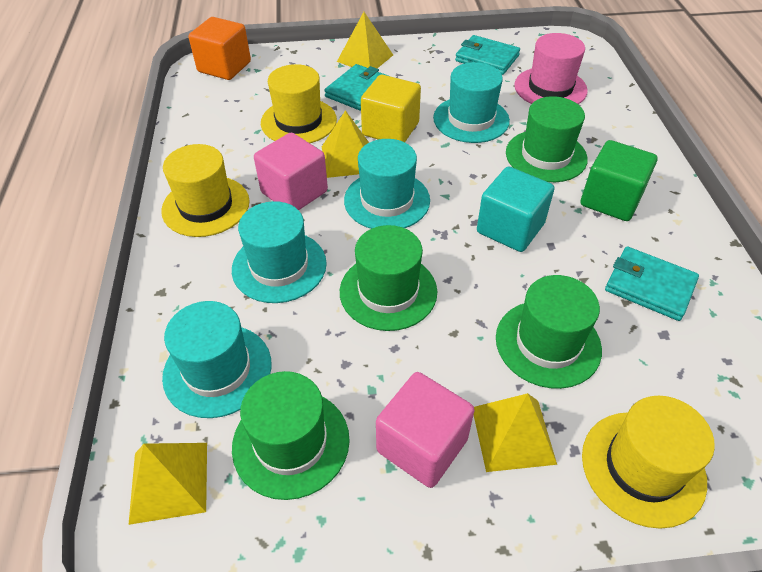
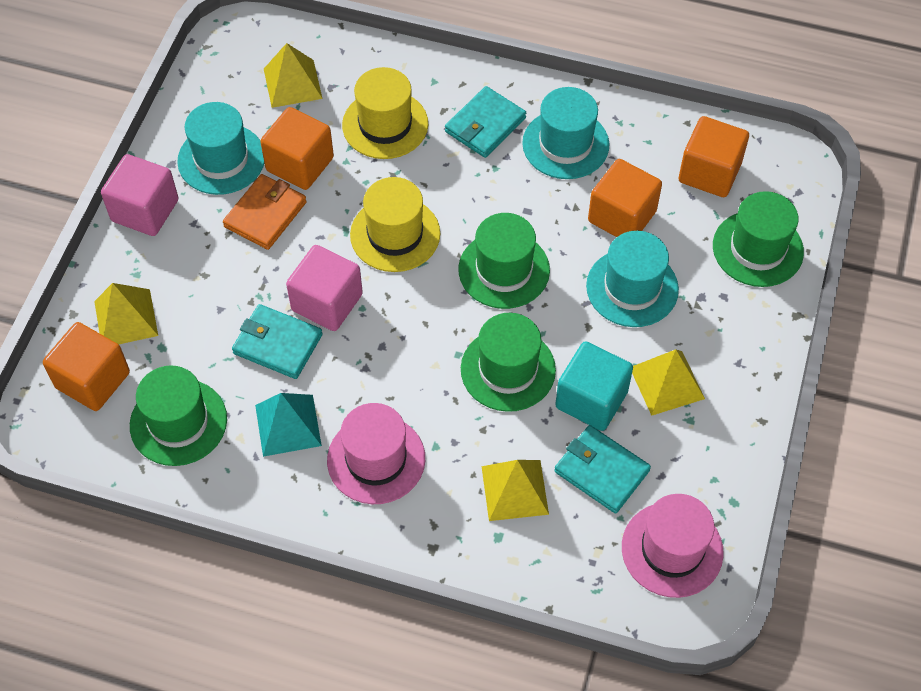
green cube: [581,140,658,221] = 1 -> none = 0
orange cube: [189,17,251,80] = 1 -> [43,322,130,411] [260,107,334,190] [588,159,662,237] [679,116,749,197] = 4
orange wallet: none = 0 -> [223,174,307,250] = 1
pink hat: [514,33,588,104] = 1 -> [327,403,425,504] [622,494,724,598] = 2
turquoise hat: [162,301,272,418] [232,201,327,303] [344,139,430,229] [433,62,510,143] = 4 -> [177,102,264,195] [522,87,609,179] [586,231,679,327] = 3
turquoise pyramid: none = 0 -> [255,393,322,457] = 1
yellow cube: [361,75,421,142] = 1 -> none = 0
yellow hat: [161,144,249,237] [261,64,337,143] [582,396,715,529] = 3 -> [342,67,428,159] [350,177,440,272] = 2

